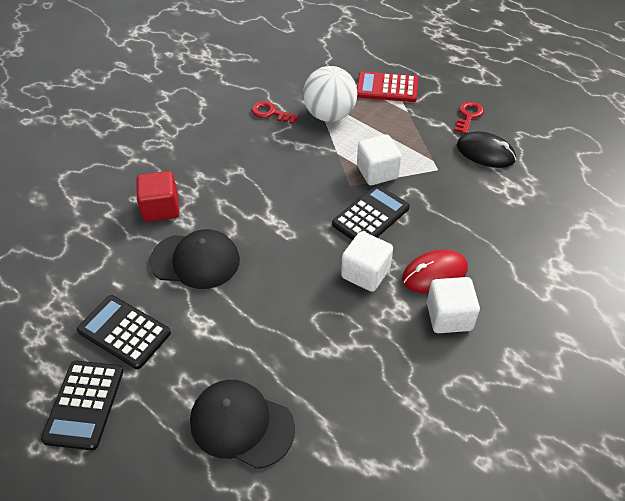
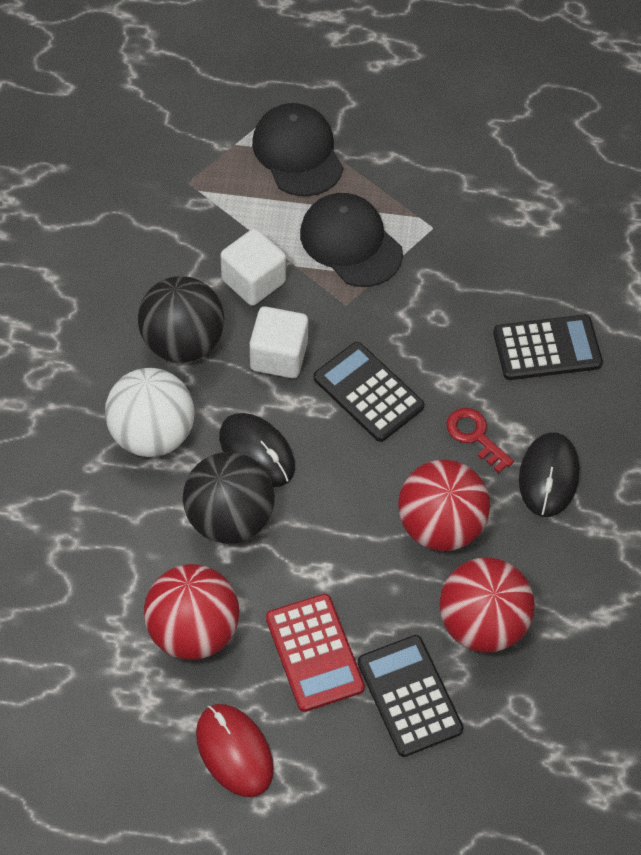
black ball: none = 0 -> [138,276,224,363] [183,452,275,544] = 2
black mouse: [457,131,516,168] = 1 -> [219,413,295,487] [519,432,580,517] = 2
red ball: none = 0 -> [144,564,239,660] [398,459,490,551] [440,557,535,653] = 3
red cube: [137,171,179,222] = 1 -> none = 0
red key: [251,101,299,124] [454,101,484,134] = 2 -> [446,408,514,473] = 1
white cube: [341,231,393,292] [357,135,402,185] [427,277,480,333] = 3 -> [220,228,286,306] [250,306,308,378] = 2

